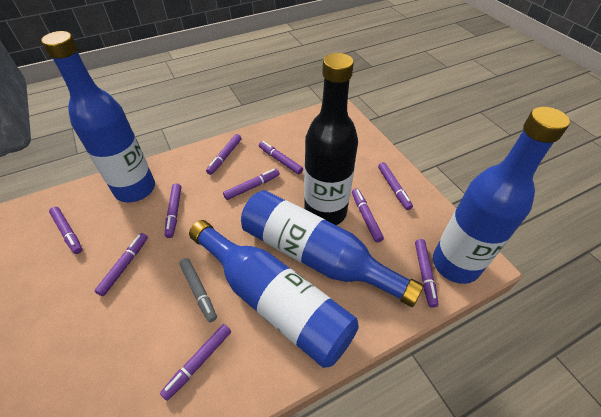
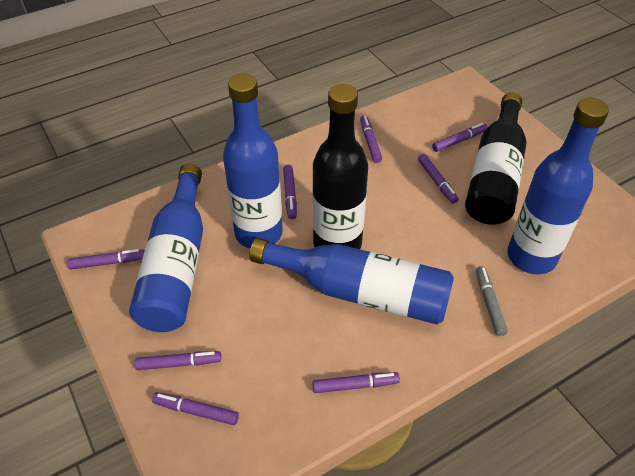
black bottle: [304,53,358,225] = 1 -> [312,84,368,249] [465,92,526,225] = 2
purple marker: [49,207,82,254] [95,233,148,296] [160,324,231,400] [165,183,181,238] [206,134,242,175] [223,169,280,200] [259,141,303,175] [352,188,384,243] [378,162,413,210] [415,239,438,308] = 10 -> [67,249,145,269] [134,351,221,370] [152,392,239,425] [283,165,297,219] [313,372,400,393] [360,115,382,163] [418,154,459,204] [432,123,487,152] = 8

